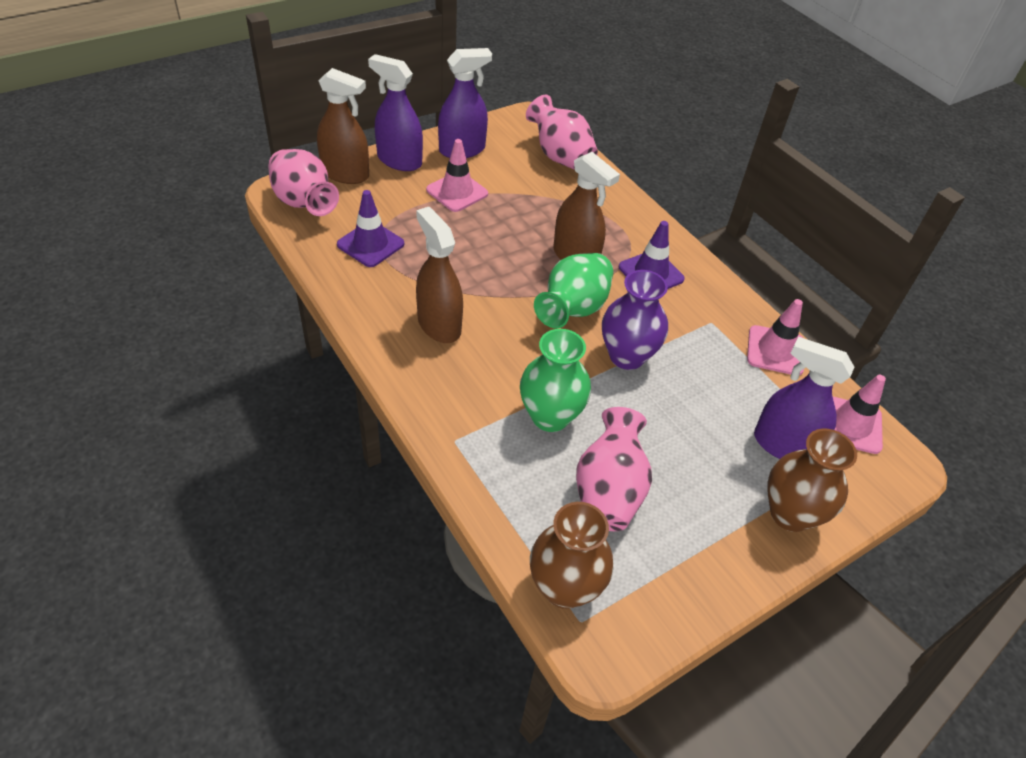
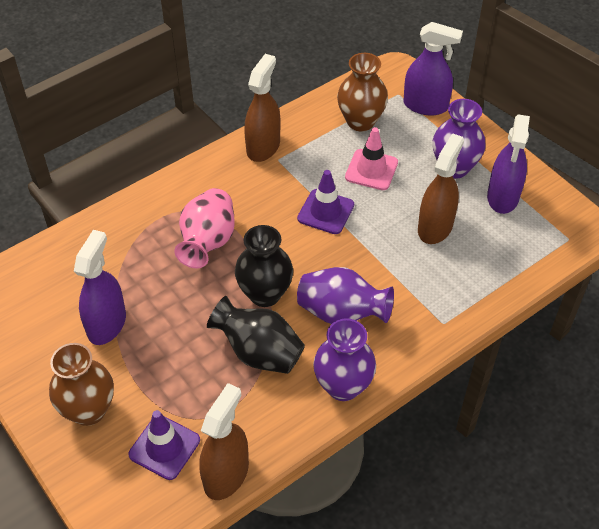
black vase: none = 0 -> [207,296,305,374] [235,225,293,307] = 2
green vase: [520,329,591,432] [534,253,613,328] = 2 -> none = 0
pink traffic cone: [426,139,488,212] [747,299,804,375] [833,375,886,454] = 3 -> [345,127,398,190] = 1
pink vase: [268,149,339,216] [526,95,598,170] [576,407,652,531] = 3 -> [174,188,235,268] = 1
purple vase: [602,270,668,370] = 1 -> [297,267,394,324] [313,318,376,401] [433,99,486,179] = 3

